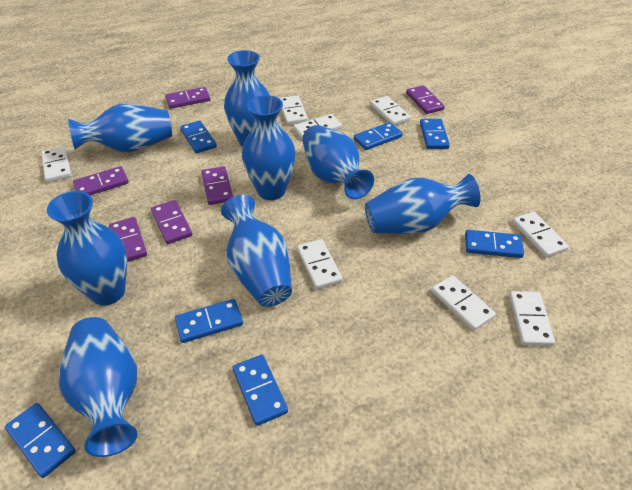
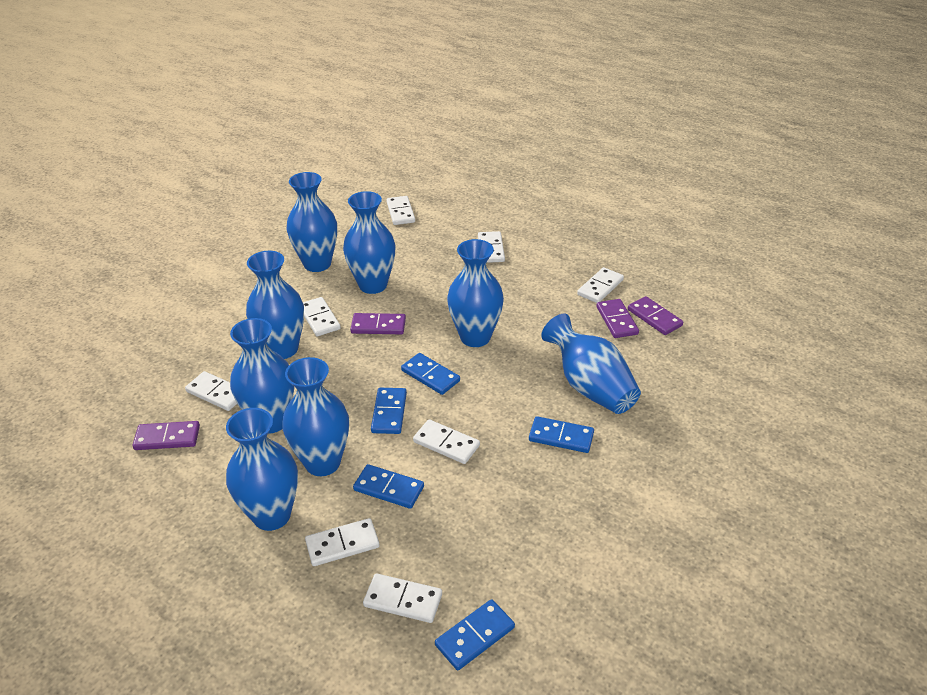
blue domino: [5,403,76,478] [175,299,243,343] [180,121,217,153] [233,355,288,426] [354,122,403,150] [420,119,450,149] [465,230,524,258] = 7 -> [353,464,424,509] [371,388,407,434] [401,353,460,395] [435,599,515,670] [529,416,594,453] = 5
purple domino: [73,166,129,195] [109,217,147,262] [151,200,192,244] [165,87,210,109] [201,166,233,205] [406,85,445,114] = 6 -> [133,421,200,450] [350,313,406,334] [596,299,639,338] [628,296,683,335] = 4

